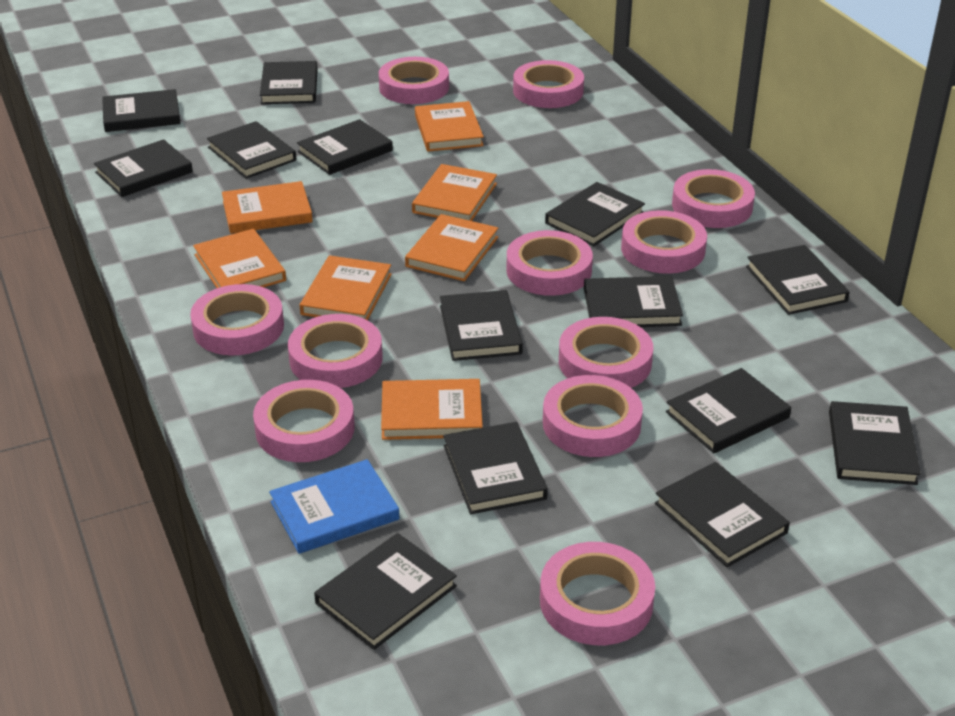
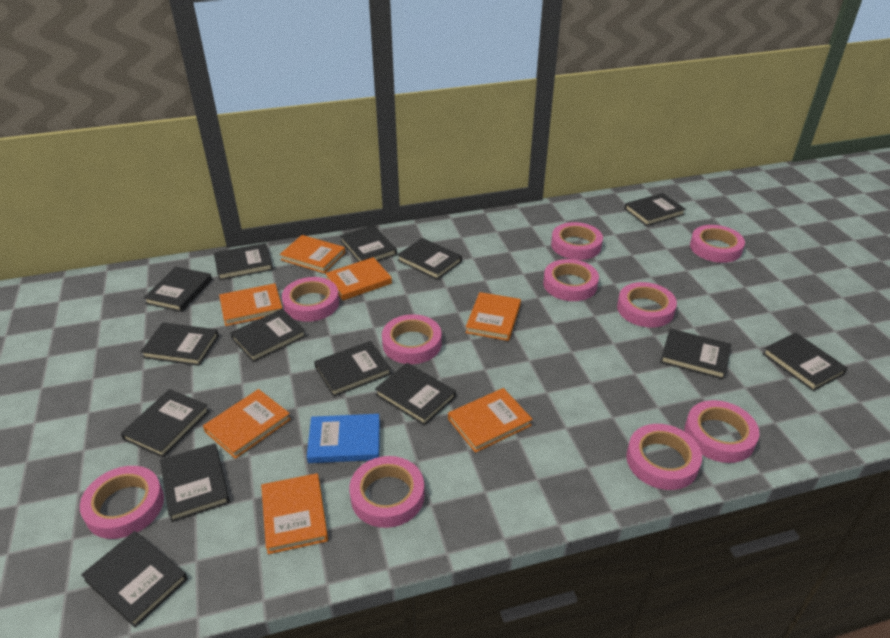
pink tape: [190,284,284,356] [253,380,355,462] [288,314,383,388] [379,57,449,104] [506,230,593,296] [513,60,584,108] [540,542,655,645] [543,375,643,457] [559,317,653,388] [621,210,707,274] [672,169,755,228] = 11 -> [80,466,164,539] [282,277,339,322] [349,456,424,528] [382,314,442,364] [543,259,599,301] [551,222,603,260] [617,282,677,328] [626,424,702,490] [684,400,759,463] [690,225,745,263] = 10

